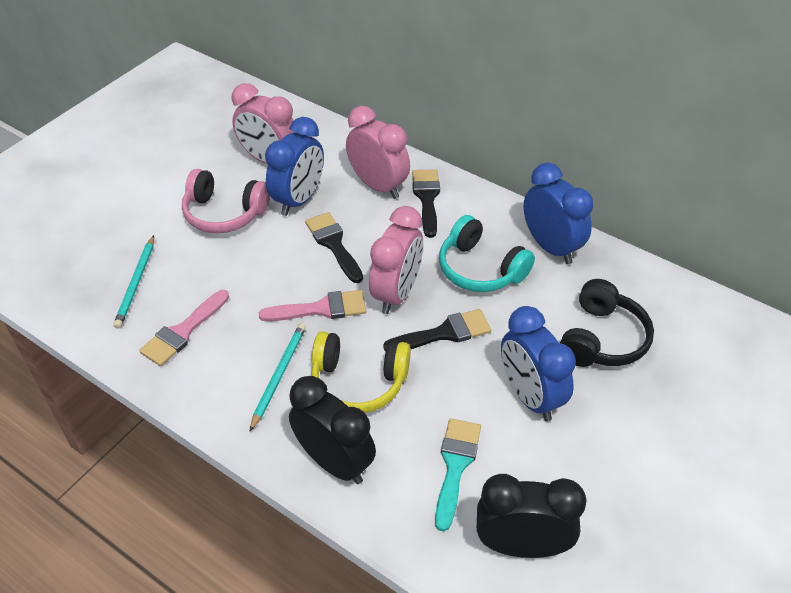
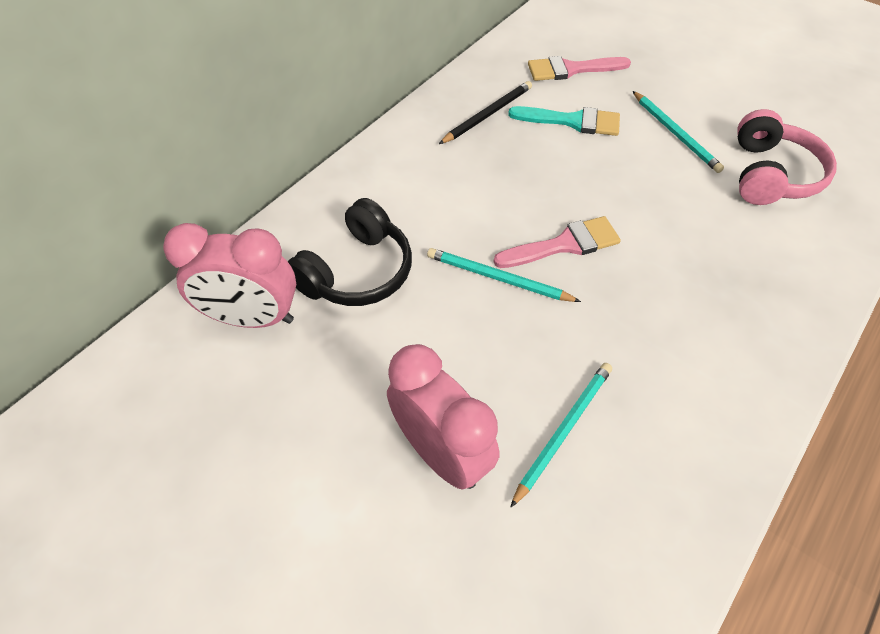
black brush: [305,212,363,283] [383,309,491,352] [412,169,440,238] = 3 -> none = 0
black clock: [289,376,376,484] [477,474,586,558] = 2 -> none = 0
black pencil: none = 0 -> [439,81,532,144] = 1
blue clock: [265,117,324,216] [501,306,576,421] [524,163,593,264] = 3 -> none = 0
pink clock: [232,83,296,164] [346,106,410,199] [369,206,423,314] = 3 -> [163,223,296,328] [387,344,500,489] = 2
turquoise headphones: [439,215,535,292] = 1 -> none = 0
turquoise pencil: [113,235,154,328] [250,323,306,431] = 2 -> [427,248,581,302] [510,363,612,508] [633,91,724,173] = 3
yellow headphones: [311,332,411,413] = 1 -> none = 0

